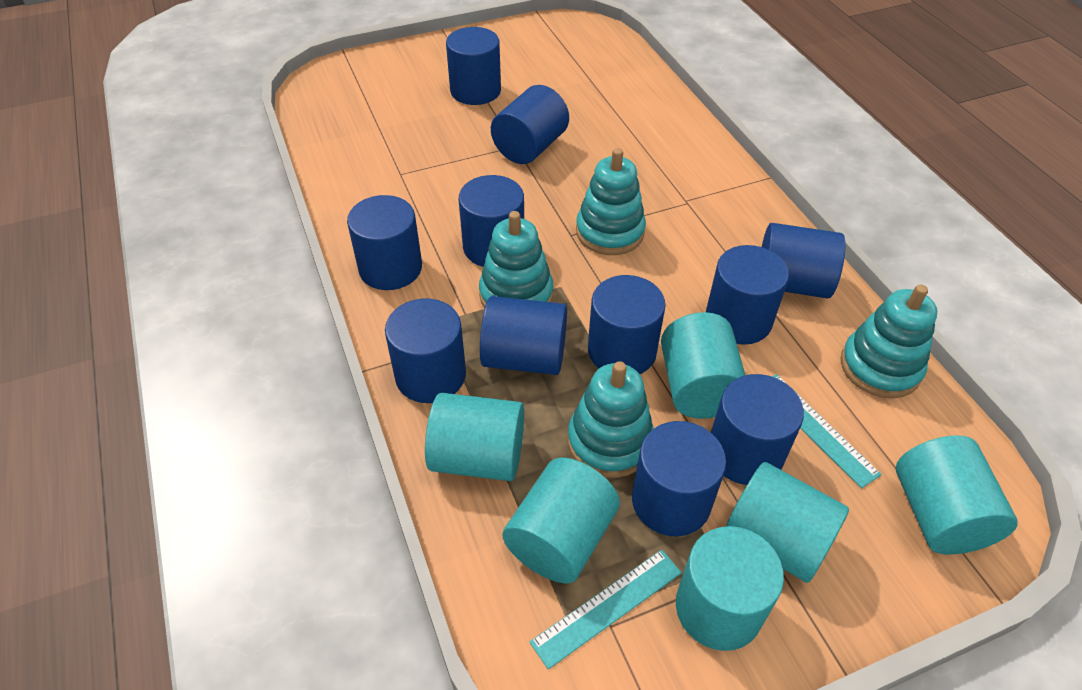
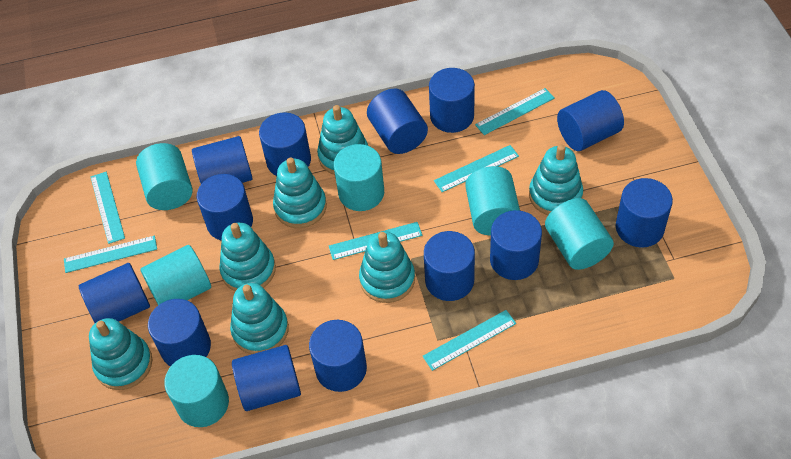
blue cylinder: [347,195,422,290] [385,299,466,403] [446,27,501,105] [459,175,524,267] [480,296,567,375] [491,85,569,164] [588,275,666,374] [632,421,726,536] [706,245,789,345] [711,374,804,485] [762,223,845,298] = 11 -> [79,263,150,323] [148,299,211,367] [192,136,253,184] [197,174,253,241] [232,345,301,411] [259,112,311,176] [309,320,367,392] [367,89,428,154] [424,231,475,301] [429,68,475,133] [490,210,542,280] [557,90,624,151] [616,178,673,248] = 13
turquoise ruler: [530,550,682,669] [772,374,882,488] = 2 -> [64,235,157,273] [91,172,125,244] [329,222,422,260] [422,310,516,371] [434,145,519,192] [475,88,555,135] = 6
turquoise stacking toy: [479,211,553,308] [568,361,654,478] [576,148,646,255] [840,285,937,398] = 4 -> [89,318,152,390] [219,222,276,291] [230,283,289,354] [273,158,327,228] [317,105,368,175] [359,231,415,303] [529,144,583,215] = 7

